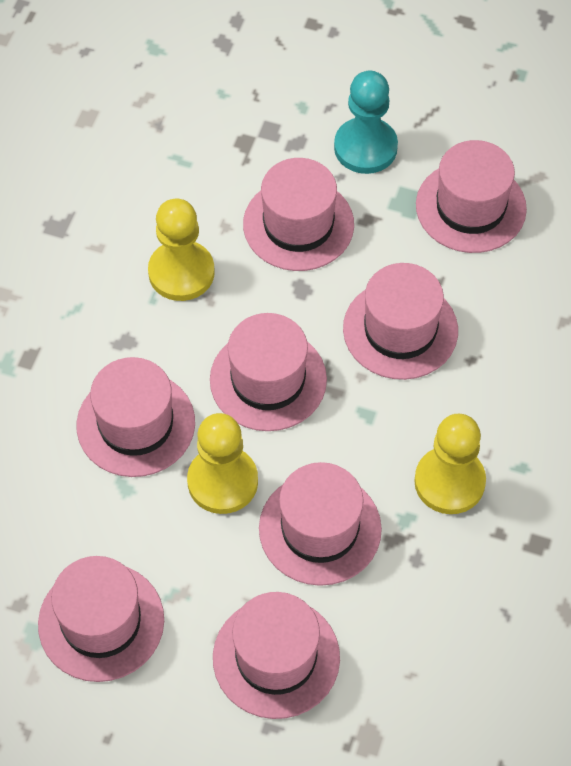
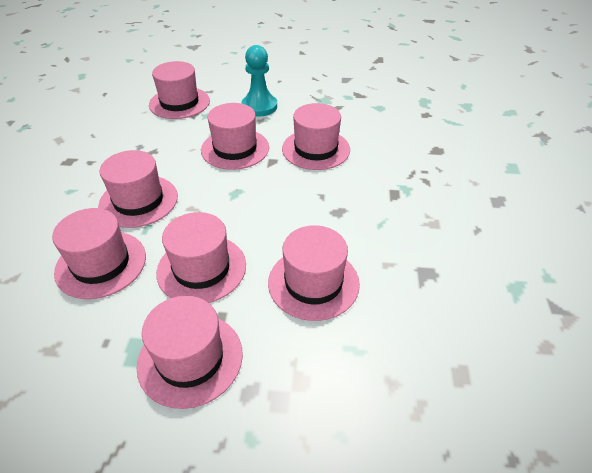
yellow pawn: [148,199,215,301] [187,413,258,514] [414,414,486,514] = 3 -> none = 0

